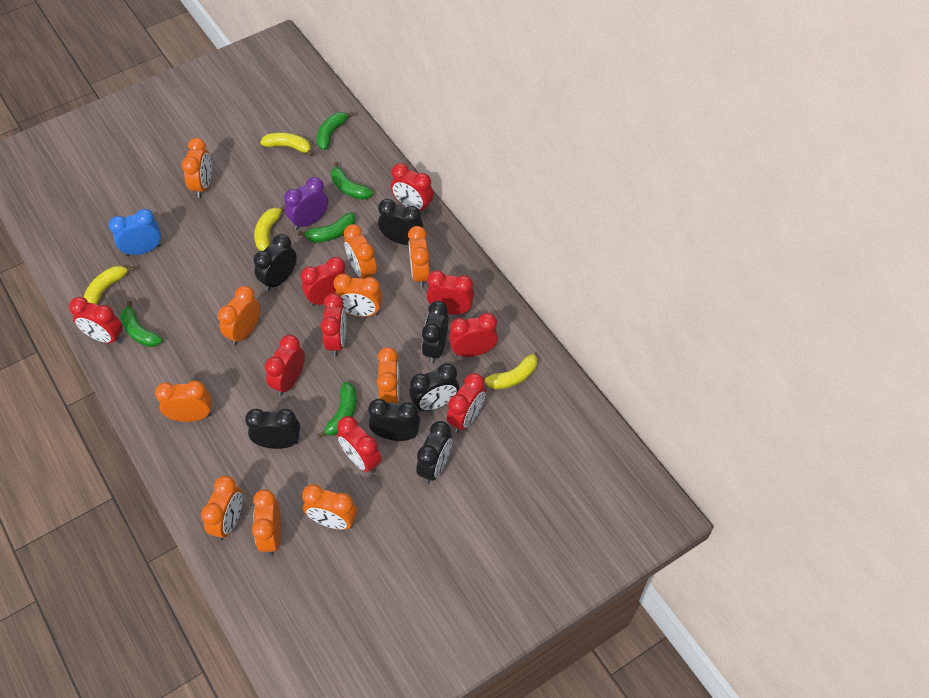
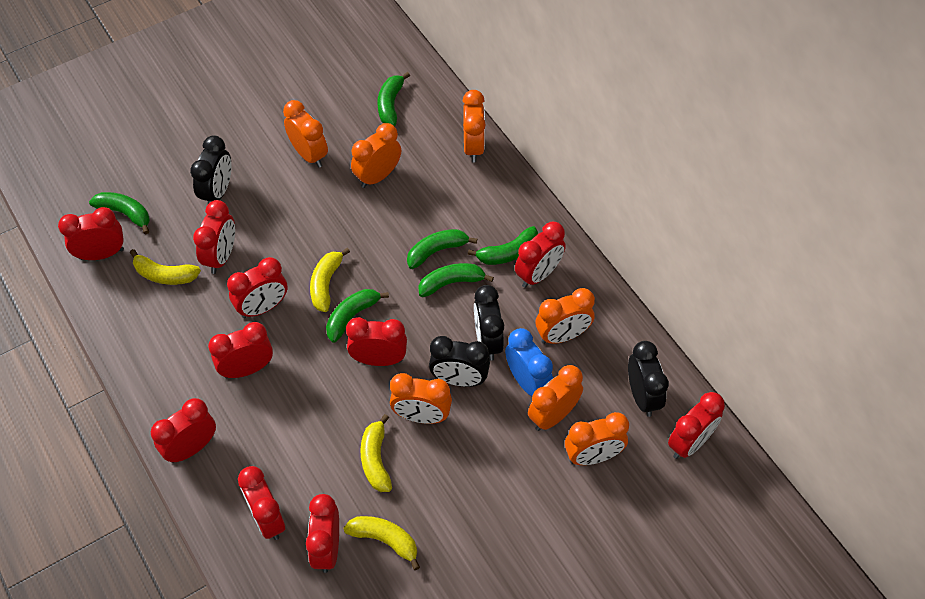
black clock: [245,409,300,449] [254,234,297,291] [368,399,420,441] [378,199,423,245] [409,363,459,411] [416,421,452,483] [422,301,449,363] = 7 -> [190,135,231,204] [429,336,490,387] [474,285,504,361] [628,341,669,417] = 4
green banana: [120,301,163,347] [298,212,355,243] [317,112,354,150] [317,382,357,438] [331,162,373,200] = 5 -> [89,192,150,234] [326,289,389,343] [377,72,410,126] [407,229,477,269] [418,263,494,297] [468,226,538,265] = 6
orange clock: [155,380,211,422] [181,138,212,198] [201,476,243,540] [218,286,261,345] [252,490,281,556] [302,484,357,530] [334,274,382,317] [344,224,377,279] [377,347,400,404] [408,226,430,288] = 10 -> [283,100,328,168] [351,123,401,188] [390,373,452,424] [463,90,486,163] [528,365,583,431] [535,288,595,344] [565,412,629,465] = 7
purple clock: [284,177,328,230] = 1 -> none = 0
red clock: [69,297,123,344] [265,335,305,396] [301,257,346,306] [321,293,346,356] [337,416,381,474] [391,163,434,213] [427,271,474,314] [447,373,486,433] [449,313,498,357] = 9 -> [58,207,124,260] [151,398,216,463] [193,200,235,274] [208,322,273,378] [227,257,288,318] [238,466,285,540] [306,494,339,573] [346,317,407,366] [515,222,566,288] [668,392,725,459] = 10

